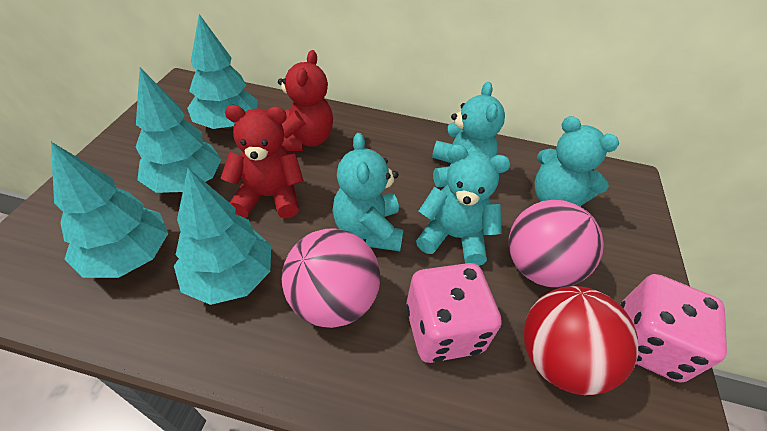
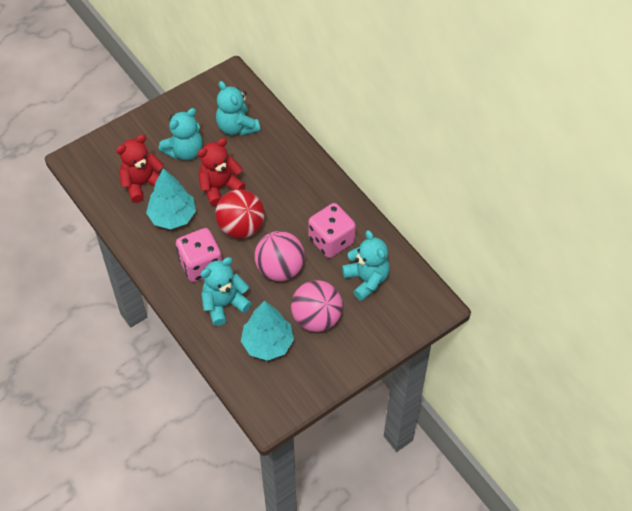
turquoise tree: [51,142,168,278] [136,68,222,193] [174,168,271,305] [187,14,258,129] = 4 -> [146,168,196,229] [241,300,294,361] = 2

